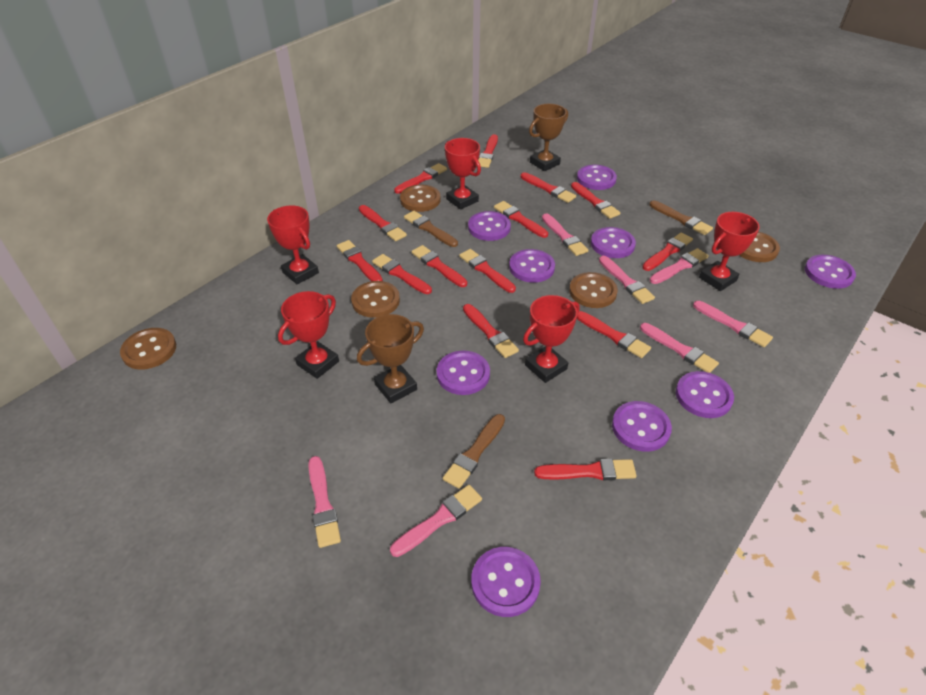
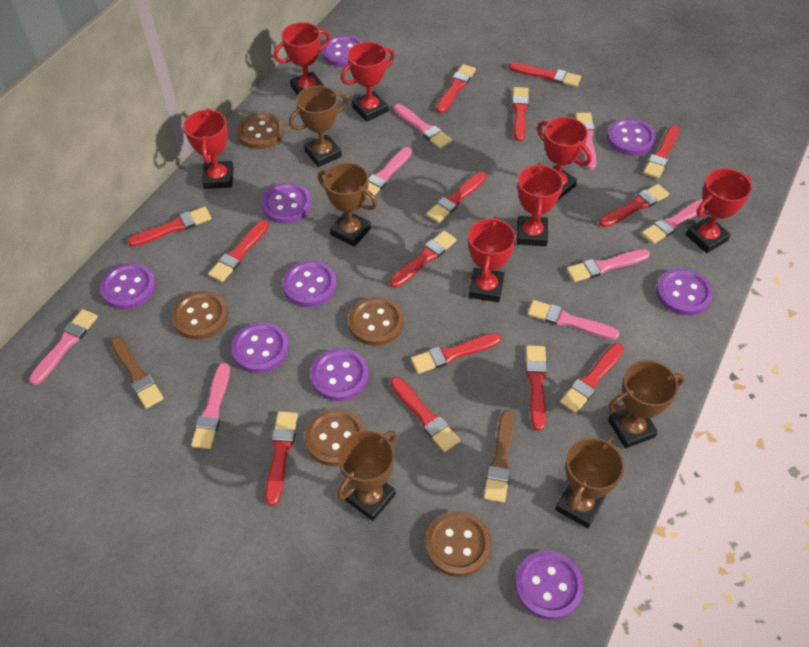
brown brush: [404,211,458,247] [443,414,505,489] [649,200,713,235] = 3 -> [111,337,164,408] [484,410,514,503] = 2
brown trophy: [357,314,424,403] [529,104,568,171] = 2 -> [289,86,347,167] [318,163,377,247] [337,430,396,521] [555,436,624,528] [608,360,685,449] = 5
pink brush: [308,456,341,548] [390,485,482,557] [542,214,588,256] [599,256,655,304] [640,323,719,373] [650,248,709,284] [693,301,773,347] = 7 -> [29,309,98,385] [191,363,230,449] [366,147,412,200] [394,104,452,149] [528,300,620,340] [567,249,650,282] [575,113,597,170] [641,199,705,244] = 8
red trophy: [267,205,319,285] [278,291,339,379] [445,138,481,210] [523,295,580,383] [699,212,760,291] = 5 -> [183,108,233,189] [274,22,331,95] [341,42,395,122] [468,216,516,302] [517,163,564,246] [537,117,592,200] [686,168,752,253] = 7

